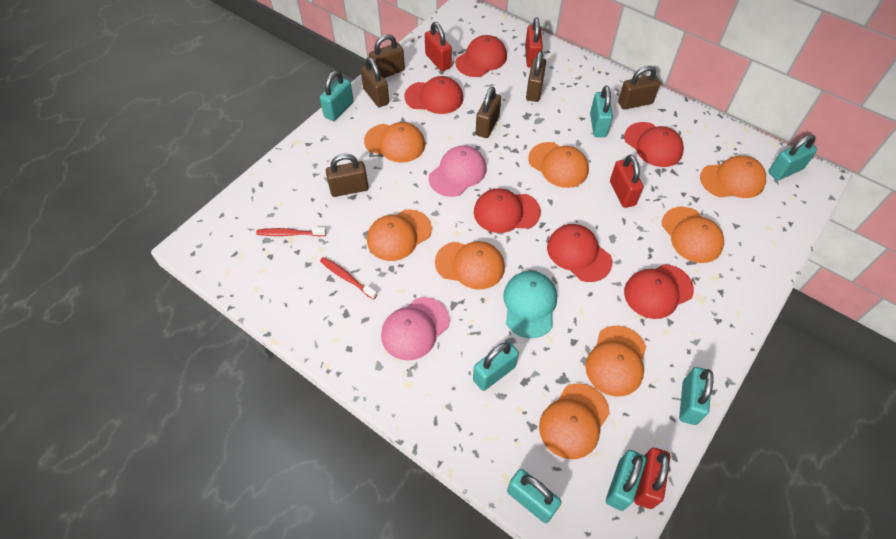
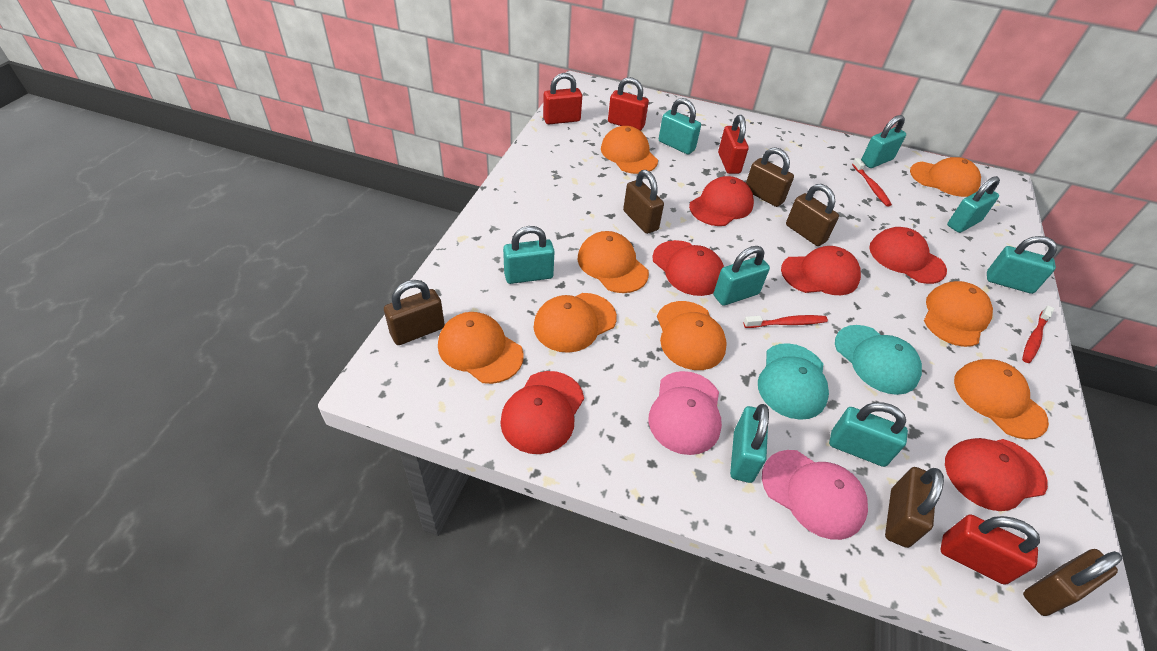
red toothbrush: [256,227,326,236] [320,257,377,300] = 2 -> [744,315,828,328] [852,158,892,207] [1022,306,1054,363] = 3
turquoise cap: [503,271,557,338] = 1 -> [758,343,829,420] [835,325,922,395] = 2
turquoise padlock: [320,71,354,121] [473,341,519,391] [507,469,562,523] [590,86,613,137] [606,450,646,511] [679,367,714,425] [768,134,817,181] = 7 -> [503,226,555,284] [659,98,701,155] [713,246,770,306] [730,404,769,483] [829,402,908,467] [861,115,906,168] [947,176,1000,233] [987,236,1057,294] = 8

